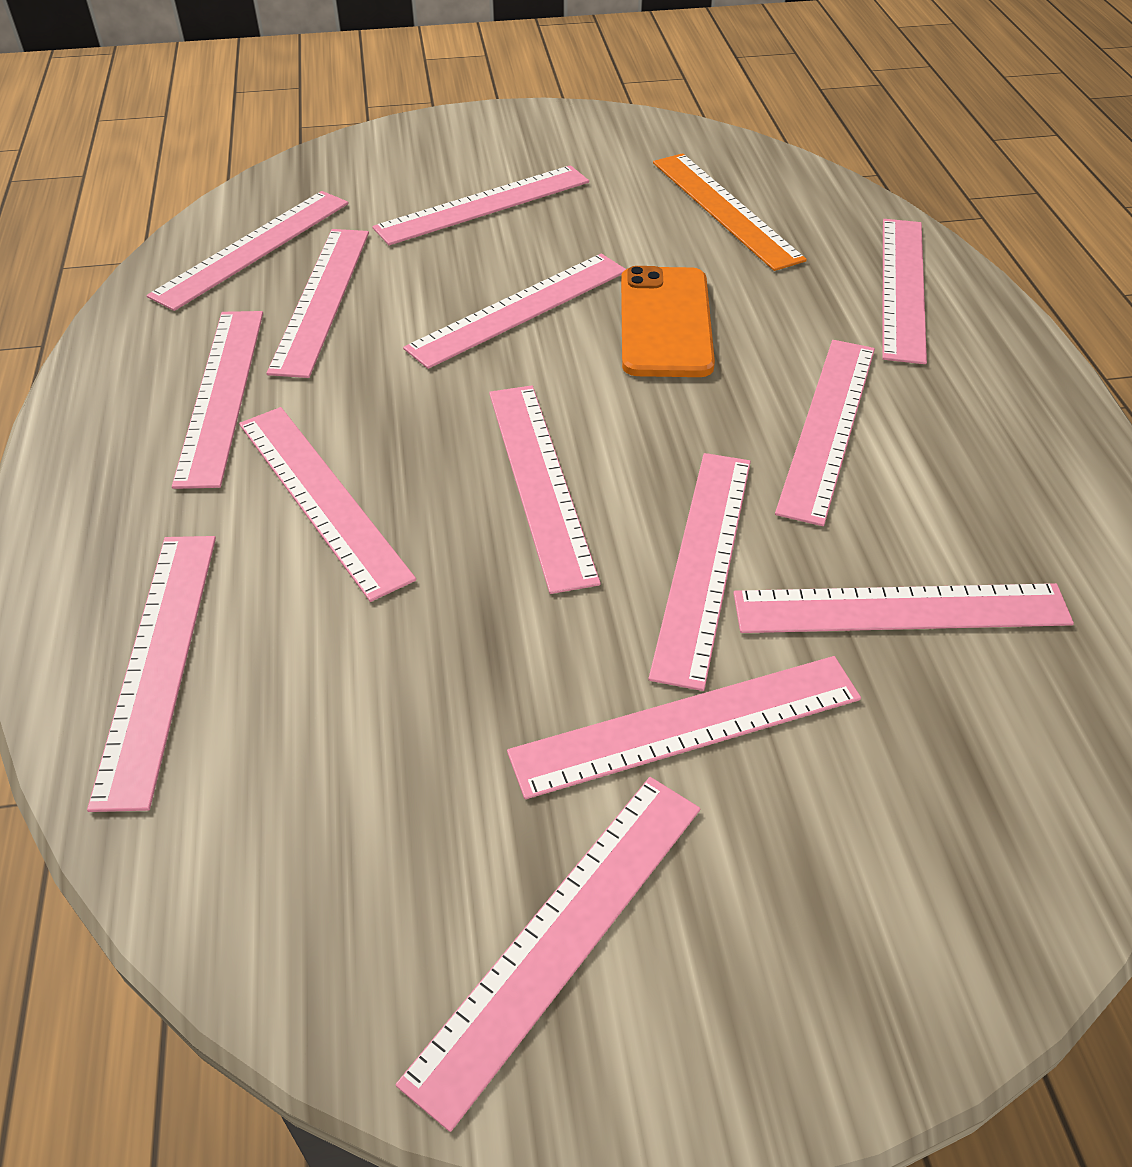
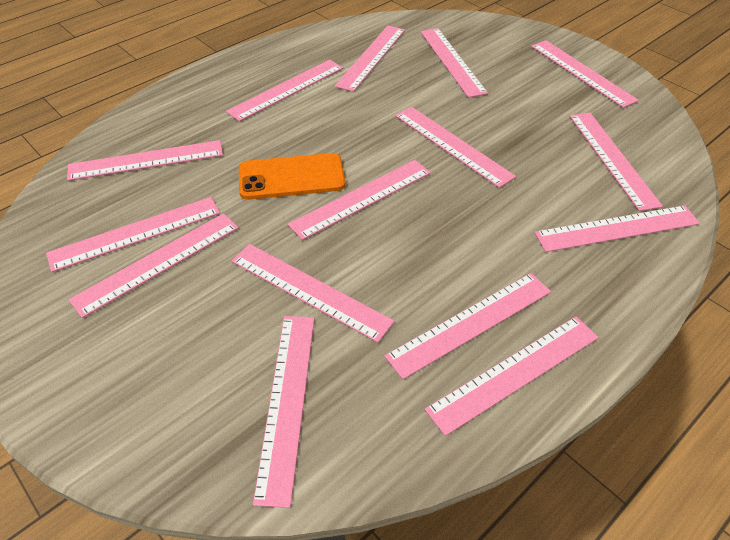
orange ruler: [653,153,807,271] = 1 -> none = 0
pink ruler: [87,536,216,812] [147,191,349,311] [172,311,263,489] [239,407,416,602] [267,229,369,378] [372,165,589,245] [396,777,700,1132] [403,254,626,369] [489,385,601,594] [507,656,861,799] [649,453,751,691] [734,583,1074,633] [775,340,875,526] [882,219,927,364] = 14 -> [46,197,220,272] [67,140,223,181] [69,213,239,318] [226,60,343,122] [232,244,395,343] [253,316,315,508] [288,160,431,240] [335,26,405,92] [384,273,551,379] [395,107,516,188] [420,28,488,98] [425,316,599,436] [531,40,639,108] [534,205,700,252] [569,113,663,211] = 15

